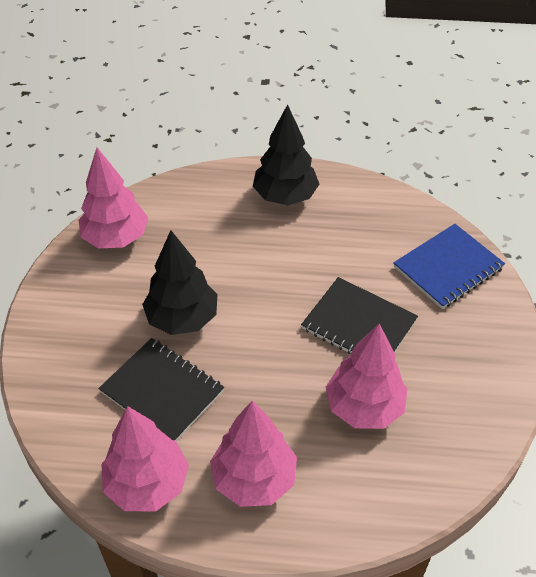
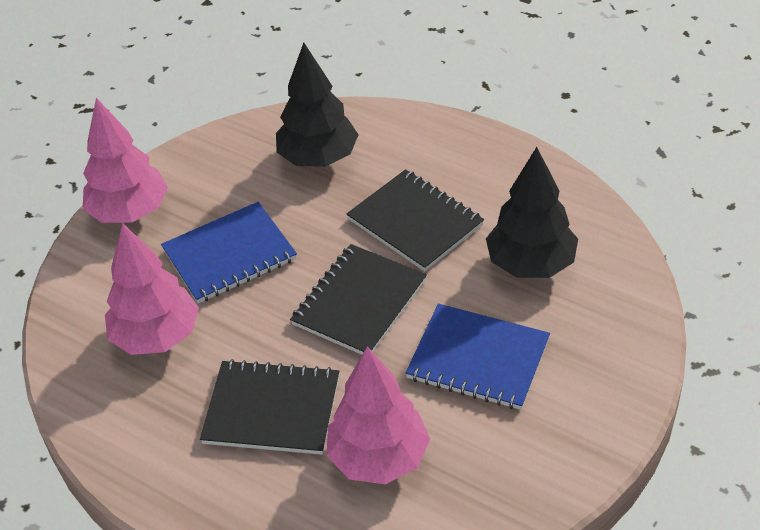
black notebook: [98,338,224,441] [301,277,418,354] = 2 -> [200,359,339,455] [290,244,427,355] [346,169,484,271] = 3
blue notebook: [393,224,505,309] = 1 -> [161,202,297,303] [406,304,550,410] = 2
pink tree: [79,147,148,248] [101,406,189,511] [210,401,297,507] [326,324,407,429] = 4 -> [83,98,168,223] [105,223,199,355] [326,346,430,484] = 3

